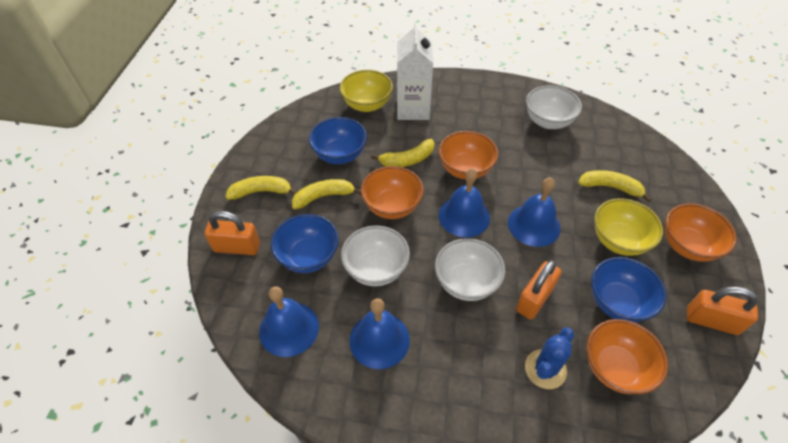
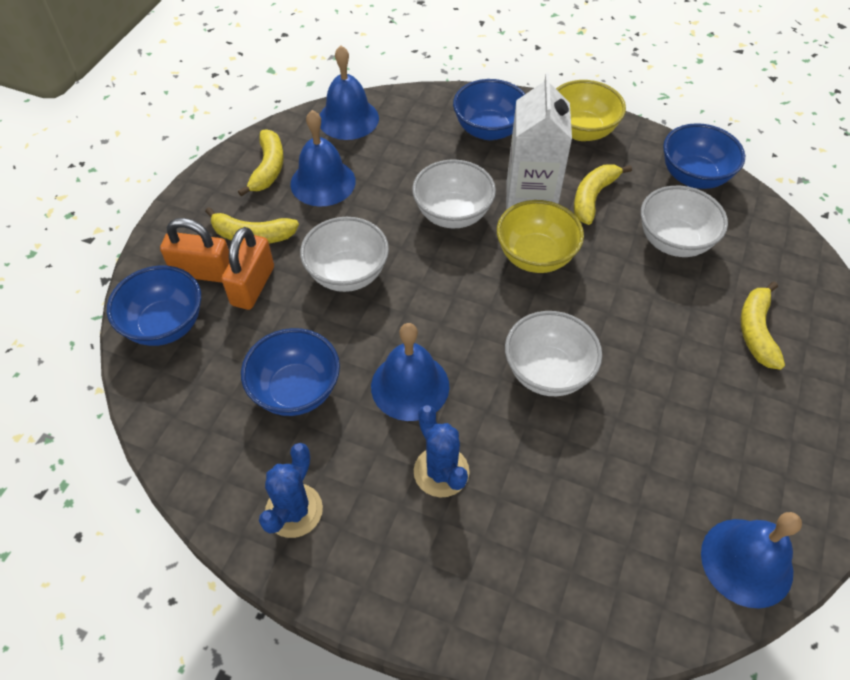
blue bowl: [271,214,339,273] [309,117,367,164] [591,257,666,322] = 3 -> [107,266,201,346] [241,328,340,416] [453,79,525,140] [663,123,745,189] = 4
blue cactus: [525,327,574,389] = 1 -> [259,443,323,538] [414,405,470,497] = 2
orange bowl: [361,166,424,219] [439,131,498,180] [587,319,668,394] [665,203,737,262] = 4 -> none = 0
orange padlock: [204,211,260,255] [516,260,562,320] [687,286,758,335] = 3 -> [160,218,229,283] [221,227,274,310] = 2
white bowl: [341,226,410,286] [435,238,505,301] [526,85,582,129] = 3 -> [300,217,389,292] [412,159,496,228] [505,311,602,396] [641,186,728,257] = 4

